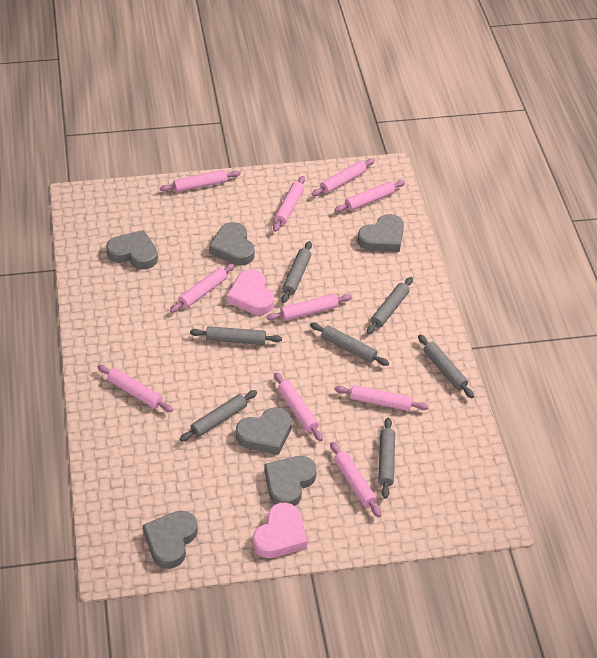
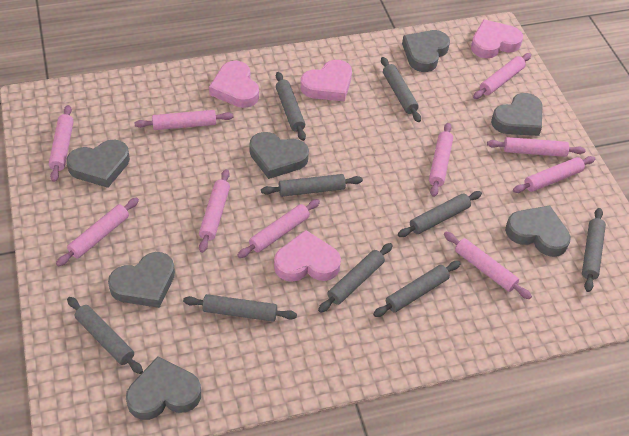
grey heart: [106,230,158,270] [143,511,198,569] [209,222,255,266] [236,407,292,455] [264,456,317,506] [358,214,404,252] = 6 -> [66,140,130,188] [108,252,175,308] [126,356,201,420] [249,132,309,179] [402,30,450,72] [491,93,542,136] [505,206,571,257] = 7
grey rolling pin: [180,390,257,441] [190,326,282,345] [281,241,312,303] [310,322,389,366] [367,277,413,334] [378,418,395,498] [418,334,474,398] = 7 -> [67,297,143,374] [183,294,297,322] [261,174,363,197] [276,72,306,141] [318,243,393,313] [373,261,461,317] [381,57,421,122] [398,191,482,237] [582,208,606,292] = 9
pink heart: [227,269,274,315] [253,503,307,558] = 2 -> [209,61,259,108] [274,230,341,282] [300,60,352,101] [471,19,523,58] = 4

